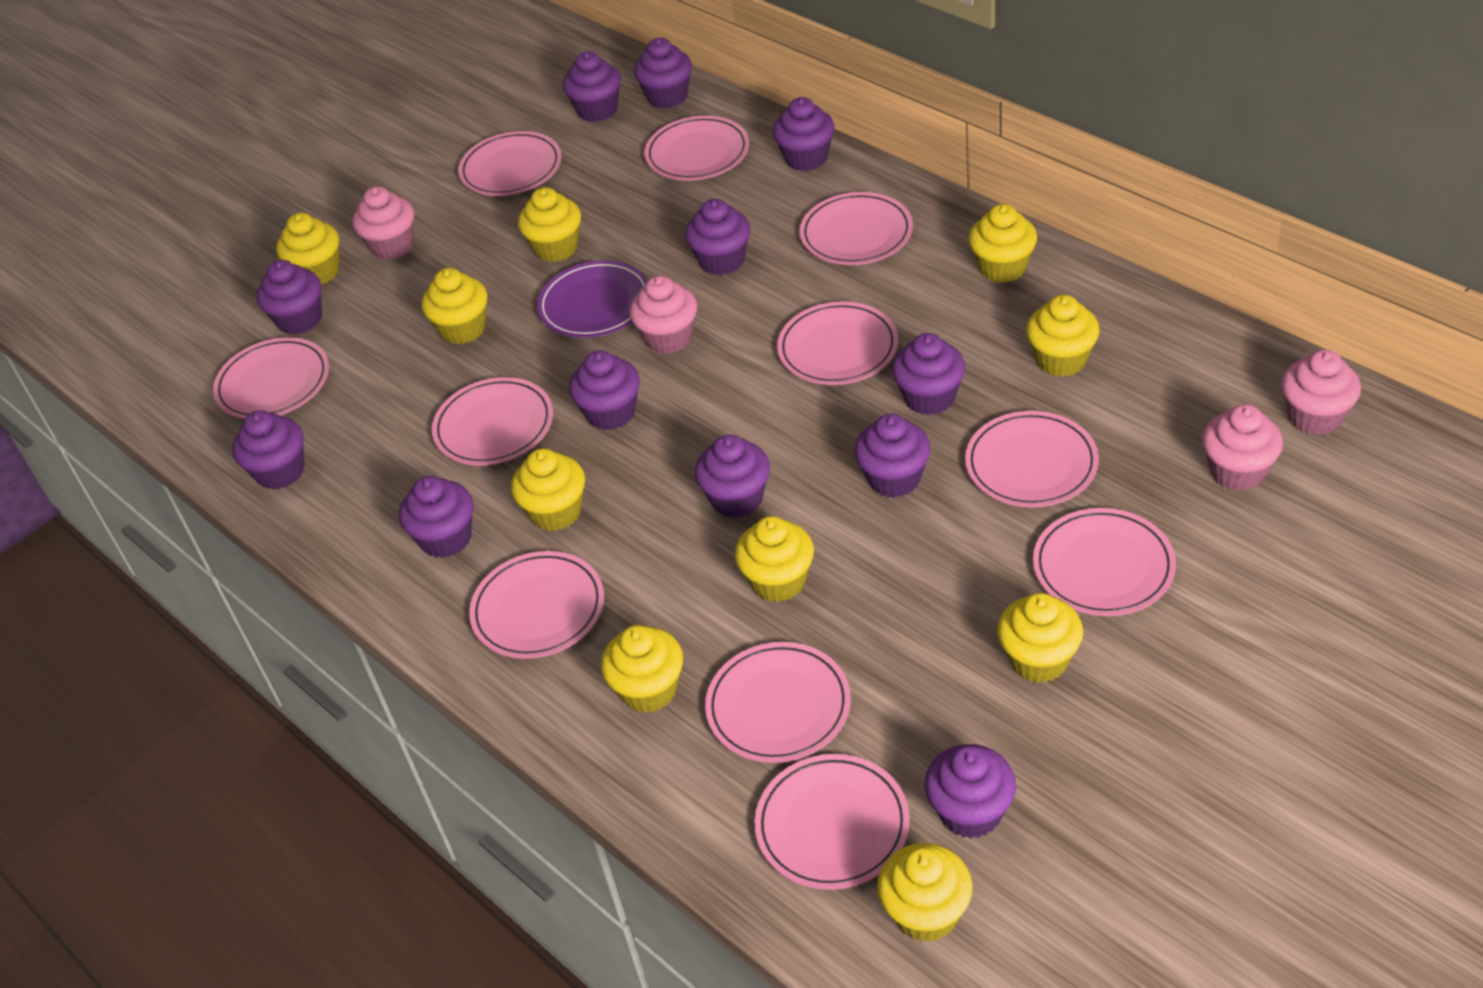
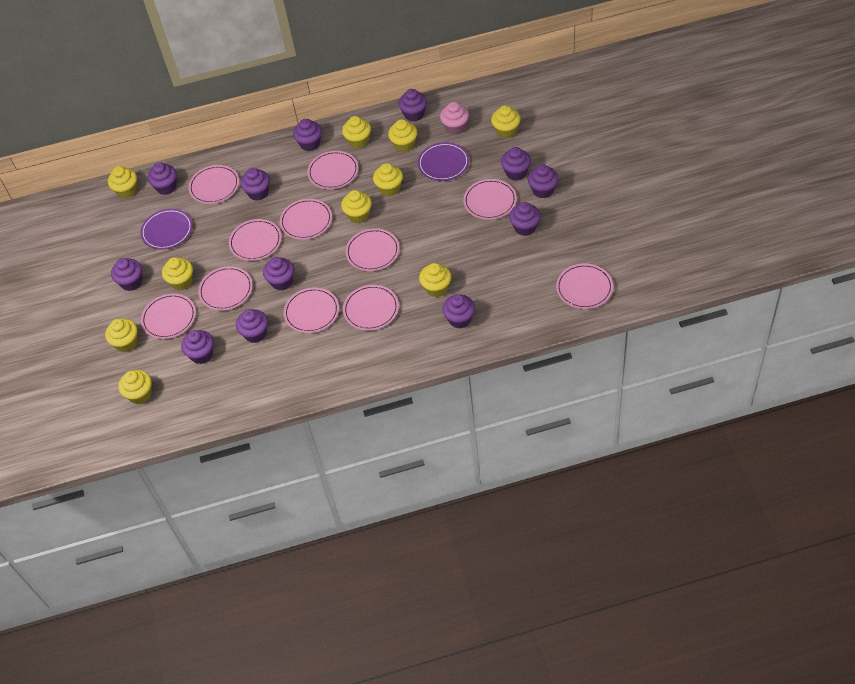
pink cupcake: [352,186,414,259] [629,275,697,354] [1202,404,1283,491] [1281,349,1361,435] = 4 -> [440,102,469,135] = 1
purple plate: [537,260,648,338] = 1 -> [140,209,193,250] [418,142,469,181] = 2

